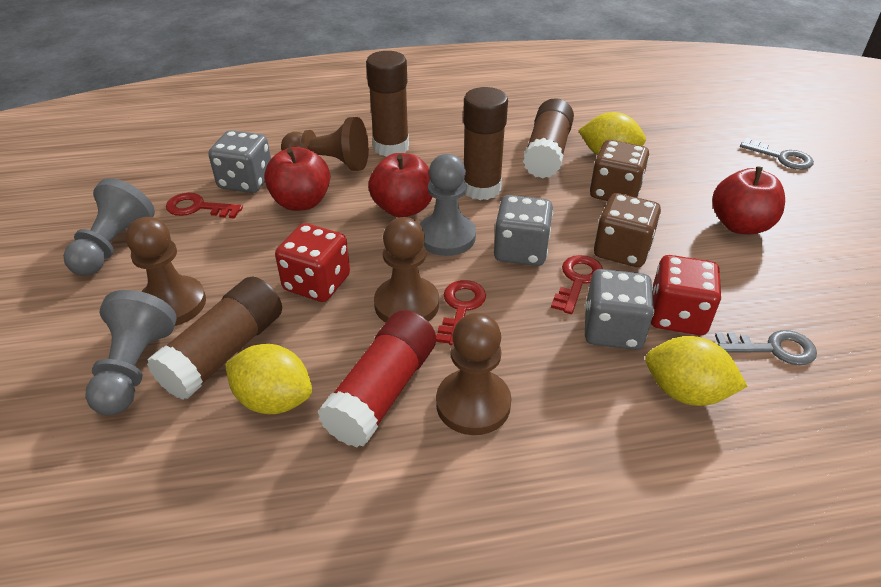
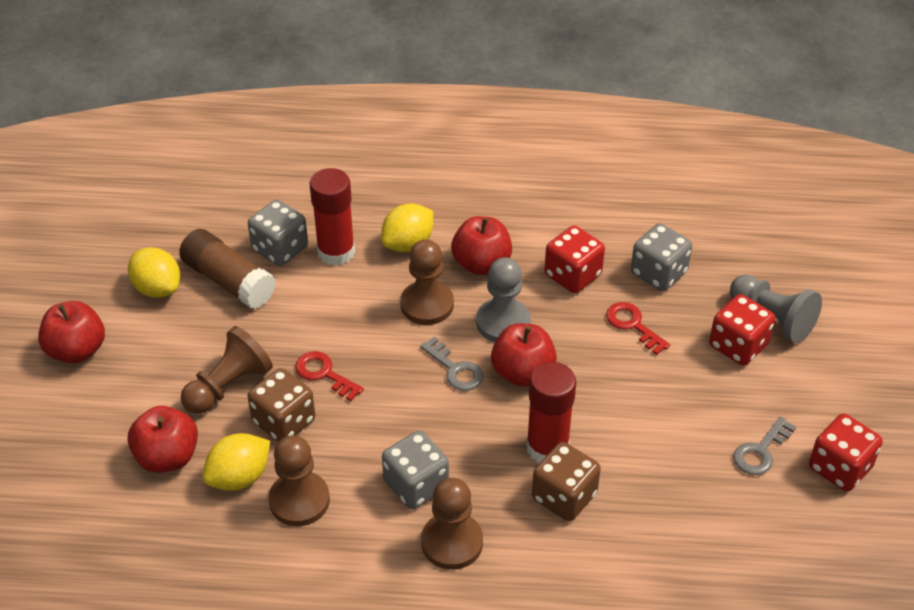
brown glue stick: [147,276,282,400] [366,51,409,157] [463,87,508,200] [523,98,574,179] = 4 -> [179,229,276,309] = 1
grey pawn: [63,178,155,276] [85,290,177,415] [420,154,476,256] = 3 -> [476,257,531,342] [730,274,822,343] = 2
red apple: [264,147,330,211] [368,153,432,218] [713,167,785,234] = 3 -> [38,301,105,364] [128,406,198,473] [451,216,512,275] [491,323,557,387] = 4
red dice: [275,223,350,302] [651,255,722,335] = 2 -> [544,225,605,293] [709,294,775,366] [809,413,883,492] = 3
red glue stick: [318,310,436,447] = 1 -> [310,168,355,266] [526,362,576,463] = 2
red key: [166,193,243,219] [436,280,486,346] [551,255,603,314] = 3 -> [295,351,364,401] [606,302,670,355] = 2

